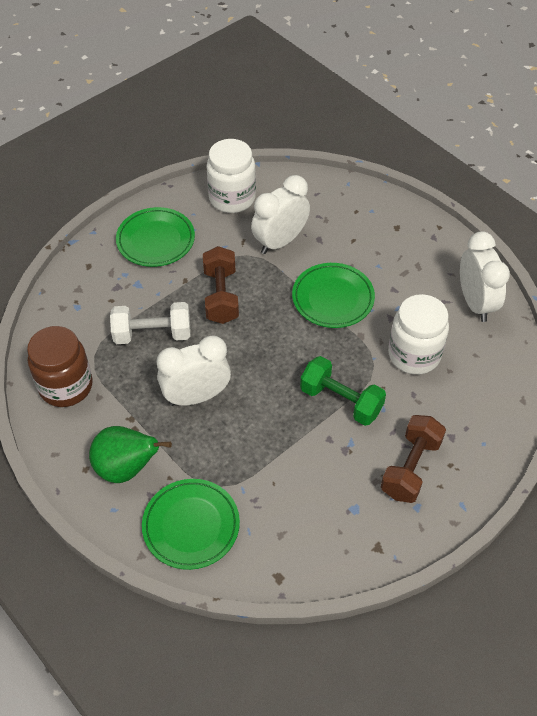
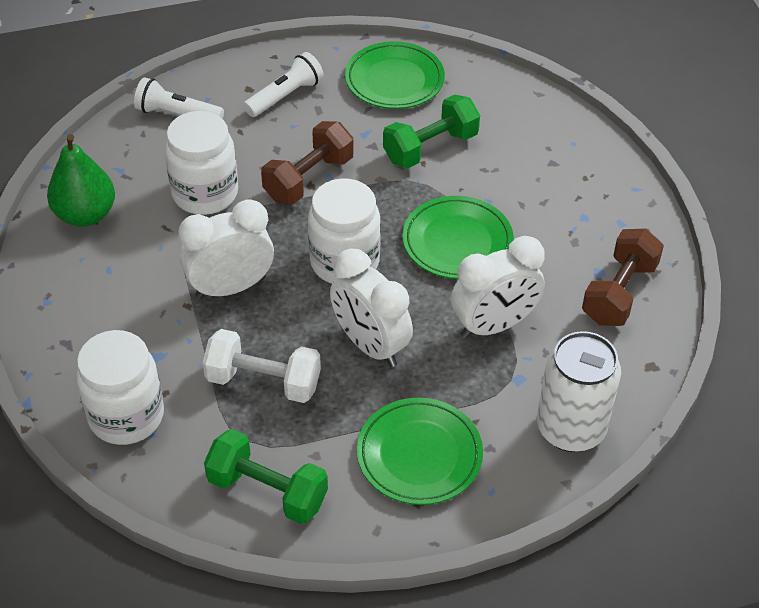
brown jar: [27,326,93,407] = 1 -> none = 0
green dumbbell: [300,356,386,426] = 1 -> [204,429,328,524] [383,94,480,168] = 2
white can: none = 0 -> [537,331,621,452] = 1
white flashlight: none = 0 -> [134,77,224,119] [243,52,324,117] = 2
white jar: [207,139,256,213] [388,294,449,375] = 2 -> [76,330,164,445] [165,111,238,215] [308,178,381,284] = 3

